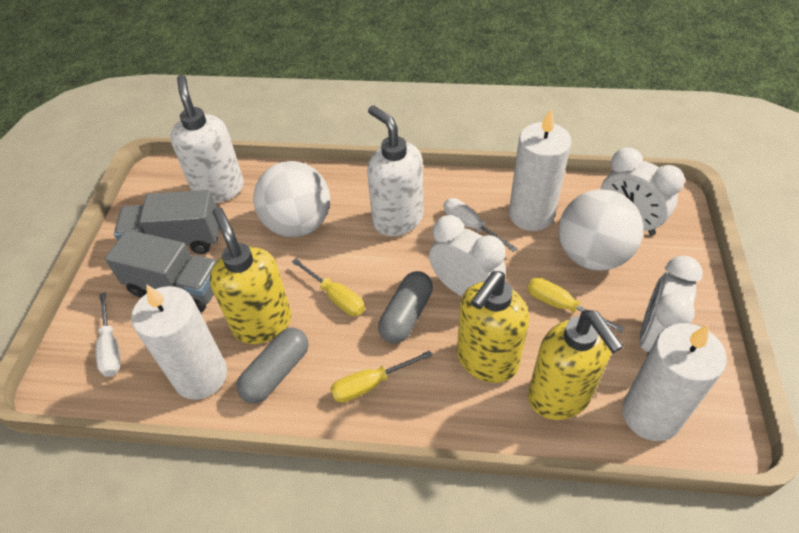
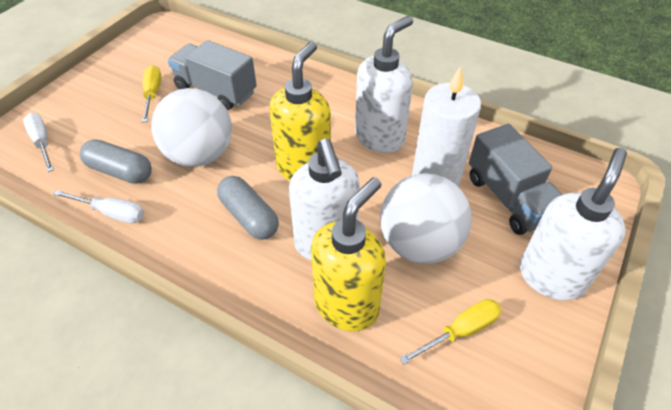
white candle: [131,284,227,400] [509,109,572,231] [622,323,727,441] = 3 -> [412,66,481,187] = 1
white clock: [429,215,506,296] [601,148,685,236] [639,256,703,355] = 3 -> none = 0
white soap dispenser: [170,75,244,203] [367,105,423,236] = 2 -> [289,139,360,260] [355,16,413,153] [520,148,627,300] = 3
yellow screwdriver: [292,258,365,316] [330,350,433,403] [527,277,624,333] = 3 -> [142,65,161,122] [400,299,502,364] = 2
yellow soap dispenser: [210,207,292,344] [457,271,529,383] [528,310,624,420] = 3 -> [269,41,331,181] [311,177,386,331] = 2

